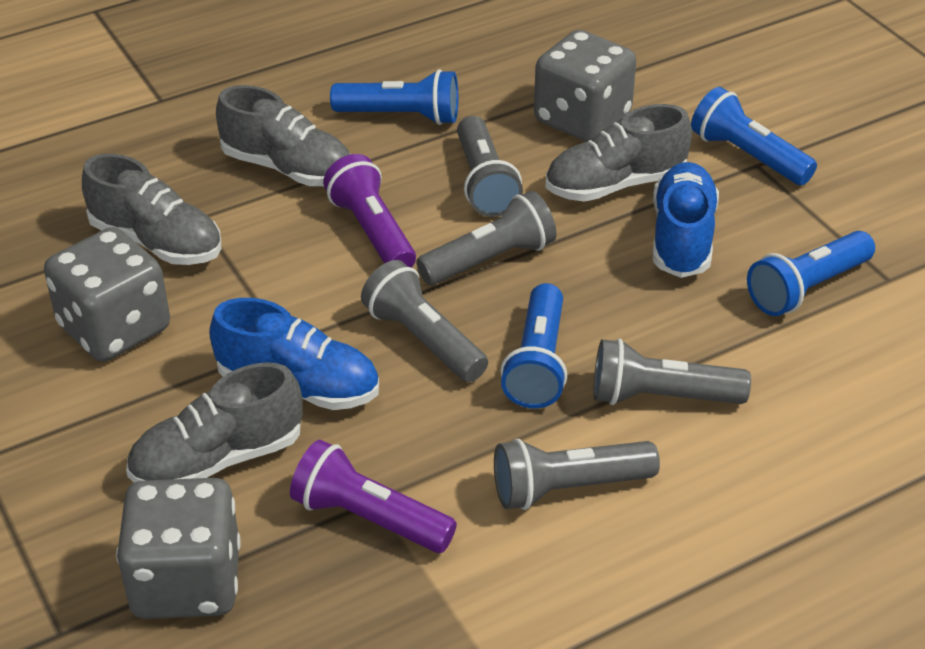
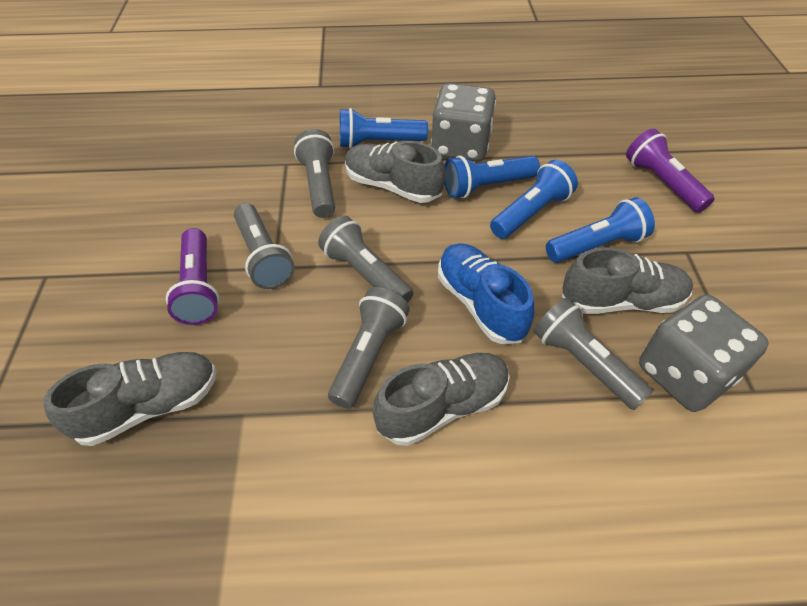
blue shoe: [209,298,379,410] [653,162,719,278] = 2 -> [438,243,535,344] = 1
grey dice: [44,227,170,362] [116,478,241,619] [534,30,636,142] = 3 -> [431,83,496,162] [639,294,769,412] = 2

